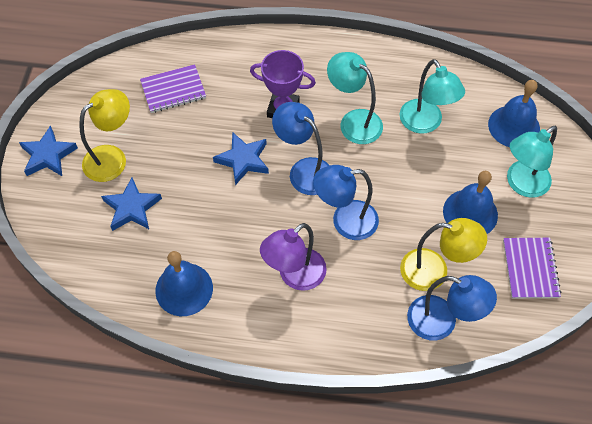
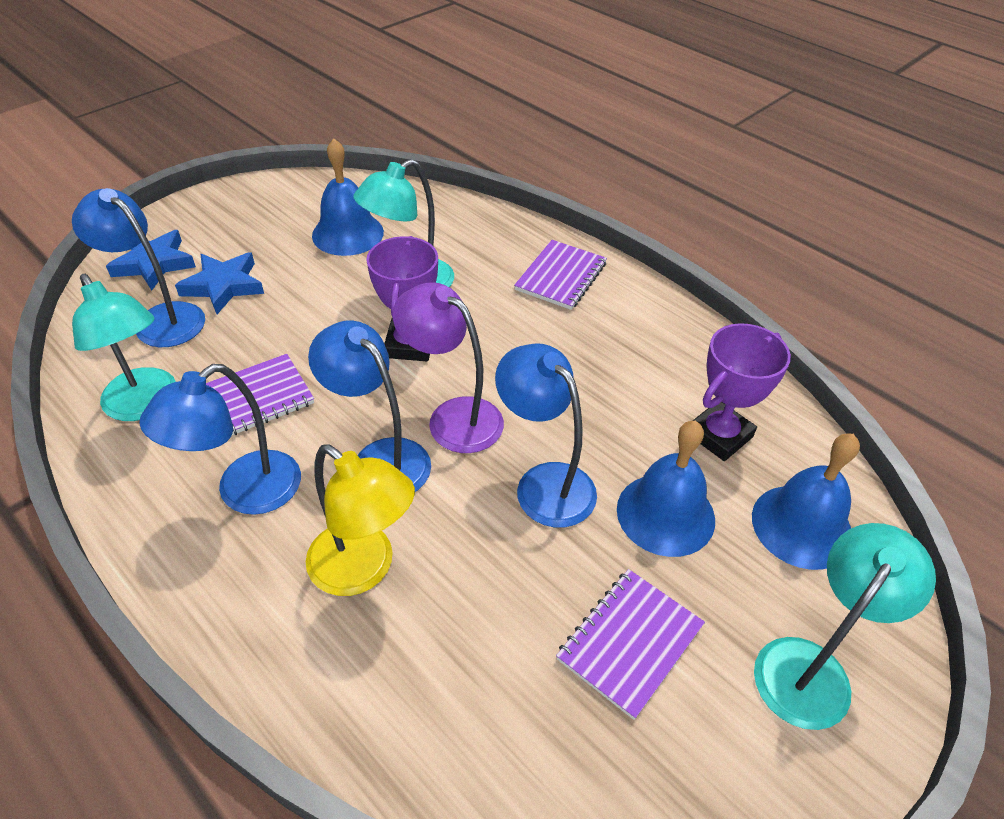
blue lamp: [272,102,330,195] [313,165,379,240] [407,275,497,341] = 3 -> [72,188,205,347] [139,364,301,515] [308,321,431,492] [495,343,597,528] = 4
blue star: [19,126,78,176] [101,178,162,231] [213,132,269,185] = 3 -> [106,230,196,290] [175,252,264,314] = 2
purple notebook: [140,64,206,113] [503,238,561,298] = 2 -> [206,354,314,435] [514,240,607,310] [556,569,705,720] = 3
purple trophy: [250,50,316,118] = 1 -> [366,236,438,361] [693,323,791,461] = 2
yellow lamp: [79,89,130,182] [400,218,487,291] = 2 -> [306,445,415,596] = 1

